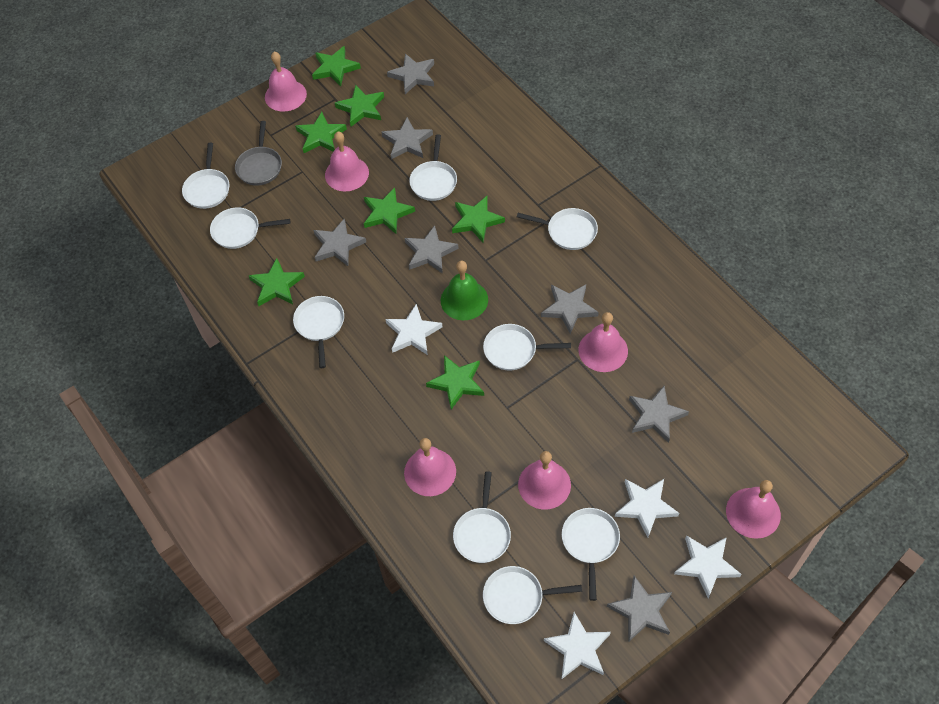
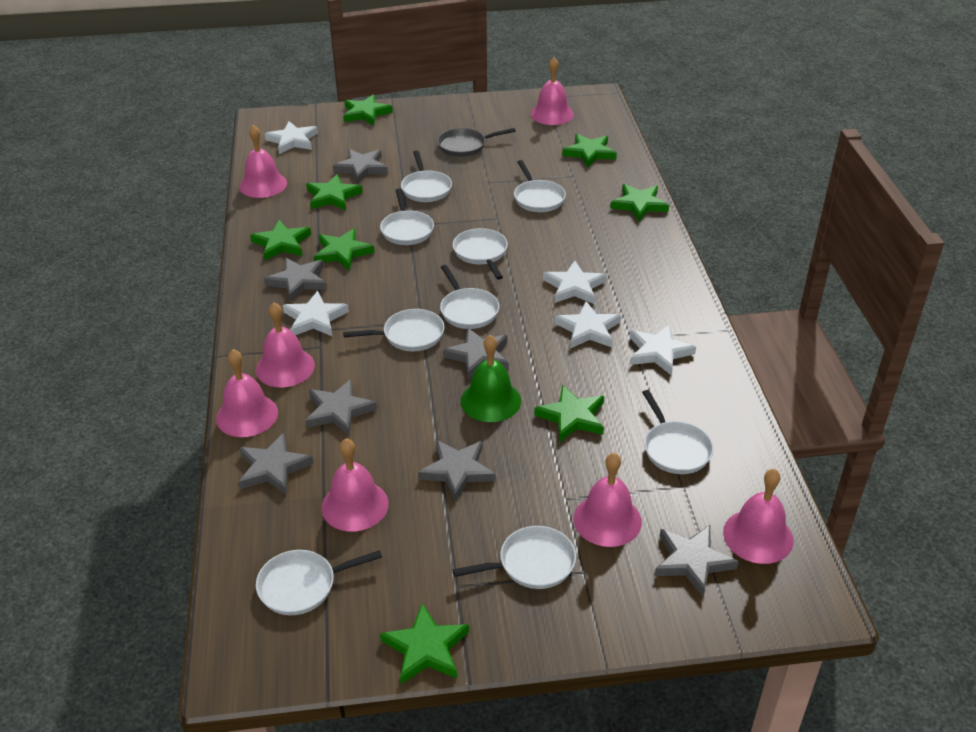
green star: [248,258,305,306] [295,112,347,153] [312,46,361,86] [335,85,384,127] [364,187,415,234] [426,355,484,410] [452,196,505,242] = 7 -> [250,220,311,260] [306,174,363,210] [314,228,375,270] [343,95,393,126] [380,603,469,684] [534,385,604,442] [562,134,617,168] [610,184,669,222] = 8
pink bell: [265,51,307,111] [325,131,369,192] [404,438,456,496] [518,451,571,509] [578,312,628,372] [726,480,781,539] = 6 -> [216,349,278,437] [239,125,287,198] [256,302,315,387] [321,438,389,532] [531,57,574,125] [573,453,642,547] [723,469,793,564] = 7
white star: [385,304,443,355] [544,612,611,679] [615,479,679,537] [674,535,742,598] = 4 -> [265,121,318,154] [283,291,349,336] [543,261,607,304] [555,301,621,348] [630,324,696,376] = 5

